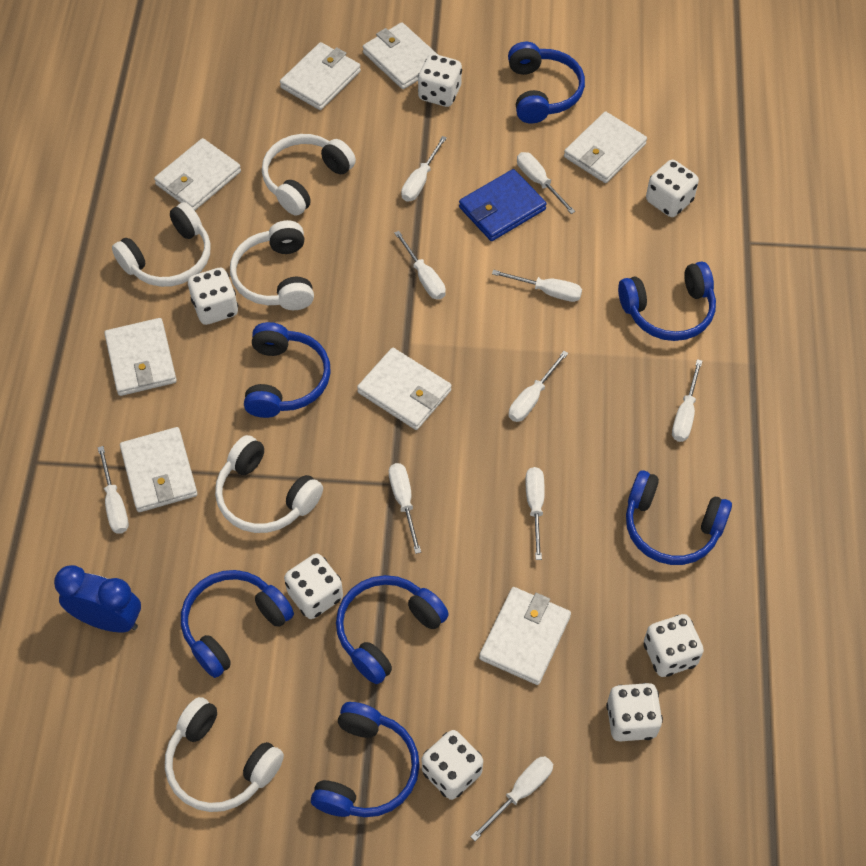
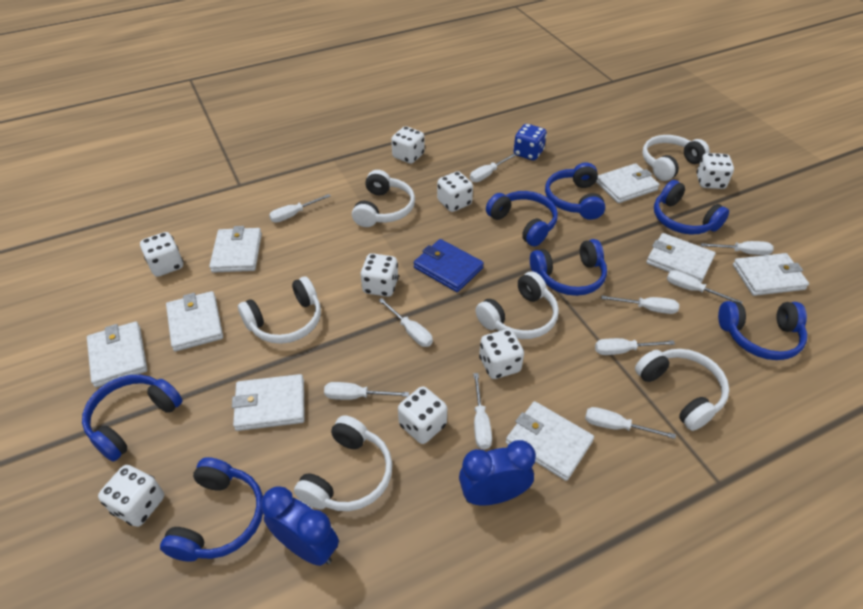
blue clock: [54,565,141,633] = 1 -> [261,486,339,566] [459,440,536,505] = 2
blue dice: none = 0 -> [514,124,547,160] = 1
white dice: [188,268,238,325] [284,554,343,619] [418,54,462,107] [422,730,483,800] [606,683,663,741] [644,614,704,677] [646,160,699,217] = 7 -> [98,465,164,527] [140,232,183,277] [361,253,399,297] [391,126,425,164] [398,386,447,444] [437,171,473,212] [479,329,524,379] [696,153,734,189] = 8
white headphones: [112,202,211,287] [165,697,284,812] [215,435,323,533] [230,220,314,310] [262,134,356,216] = 5 -> [238,277,321,344] [294,415,392,511] [352,170,415,227] [475,271,559,339] [635,349,729,431] [642,135,710,181] = 6

